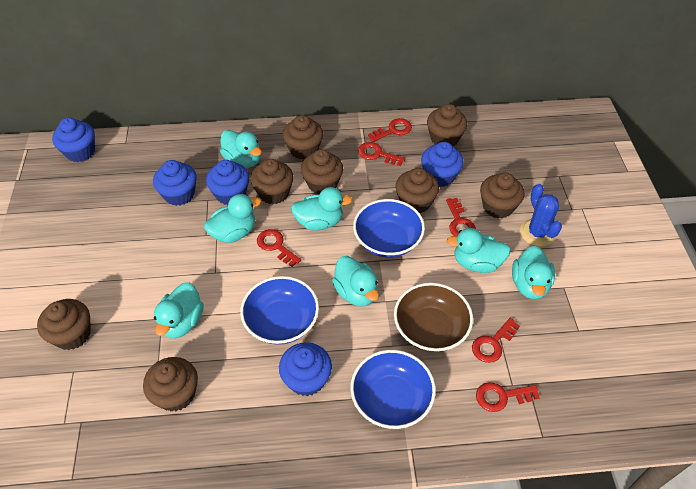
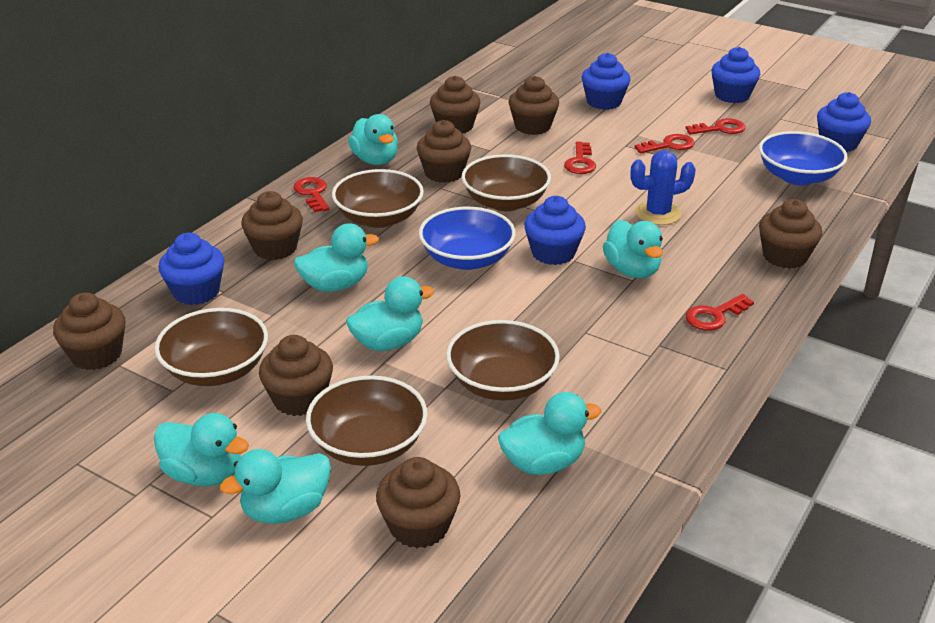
blue bowl: [240,276,319,345] [350,350,436,429] [353,199,425,258] = 3 -> [419,207,516,270] [759,131,848,186] = 2
brown bowl: [394,283,473,352] = 1 -> [155,308,268,386] [306,375,428,466] [332,169,424,228] [446,320,560,401] [461,154,551,211] = 5
red key: [257,229,301,267] [358,142,405,166] [368,118,412,142] [446,198,476,236] [472,318,520,363] [476,382,540,412] = 6 -> [294,177,329,212] [564,142,596,174] [635,134,695,153] [685,118,746,134] [686,294,754,331] = 5

